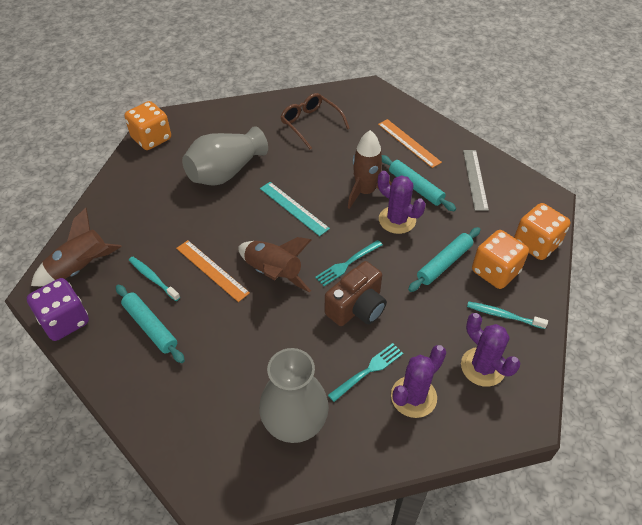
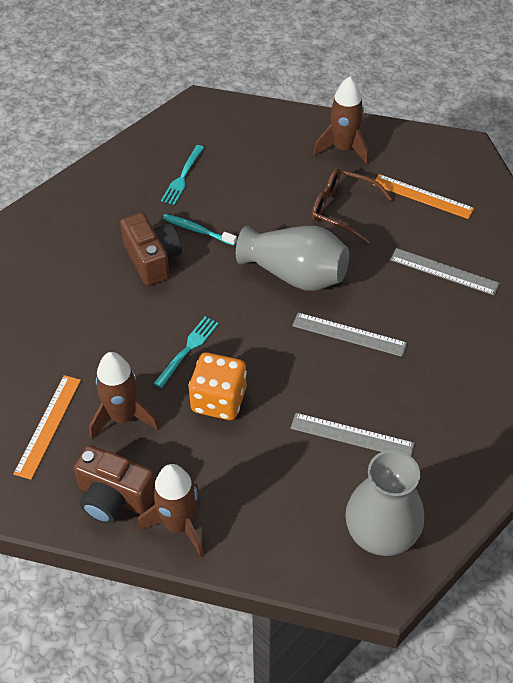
brown camera: [325,261,387,326] = 1 -> [74,445,155,524] [120,213,182,286] = 2
grey ruler: [463,150,489,211] = 1 -> [291,413,415,456] [292,312,407,357] [390,248,500,295] = 3
orange dice: [124,101,171,150] [472,230,529,289] [514,203,570,260] = 3 -> [188,353,247,420] = 1
purple cactus: [378,171,425,234] [391,345,446,418] [461,313,520,387] = 3 -> none = 0
purple dice: [27,278,89,341] = 1 -> none = 0
turquoise rolling pin: [116,285,185,363] [382,155,456,211] [408,227,481,292] = 3 -> none = 0
turquoise ruler: [260,182,330,236] = 1 -> none = 0
turquoise toothbrush: [129,257,180,301] [467,302,548,329] = 2 -> [163,214,237,246] = 1

